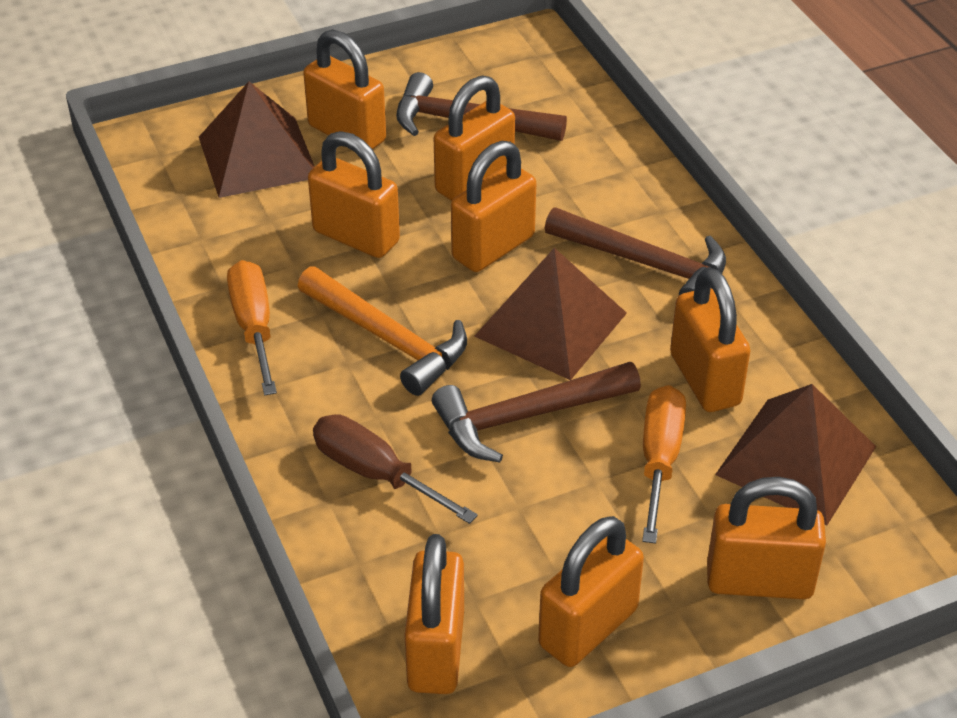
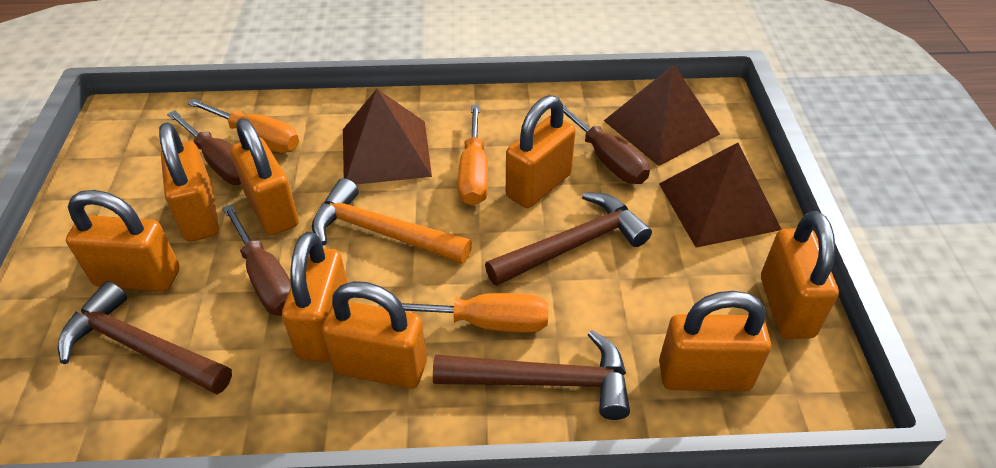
brown screwdriver: [313,414,478,524] = 1 -> [167,110,241,185] [222,204,291,316] [562,103,650,184] = 3
orange screwdriver: [227,260,277,395] [642,385,686,544] = 2 -> [187,98,299,153] [378,293,549,333] [458,105,488,206] = 3

